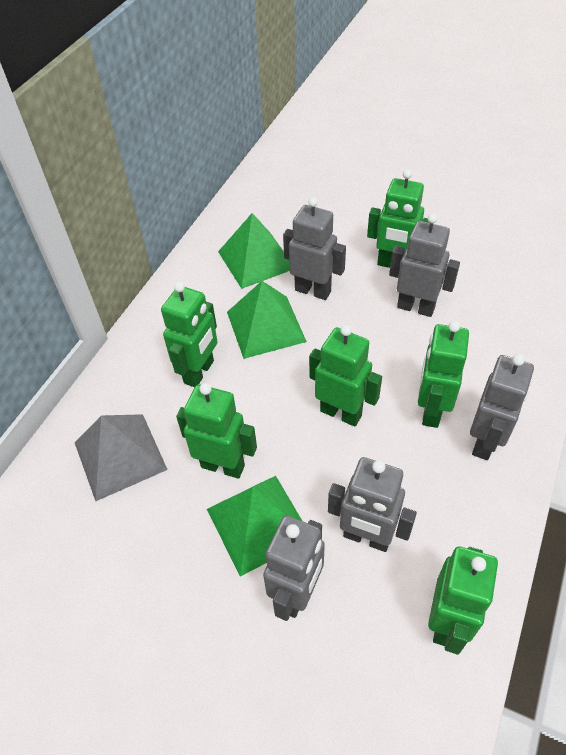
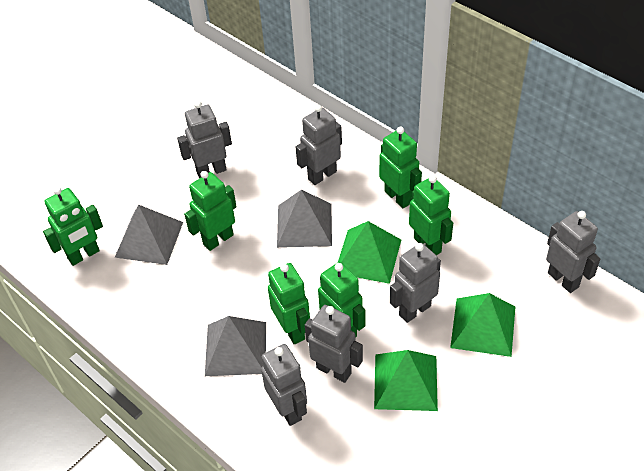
grey pyramid: [75,414,168,501] = 1 -> [115,204,183,265] [205,316,266,376] [277,190,332,248] = 3
grey robot: [263,515,325,621] [283,197,346,300] [328,457,417,552] [389,213,460,317] [470,354,534,460] = 5 -> [177,101,232,178] [261,344,307,426] [296,105,342,185] [305,305,363,383] [390,243,441,323] [546,211,600,293] = 6

